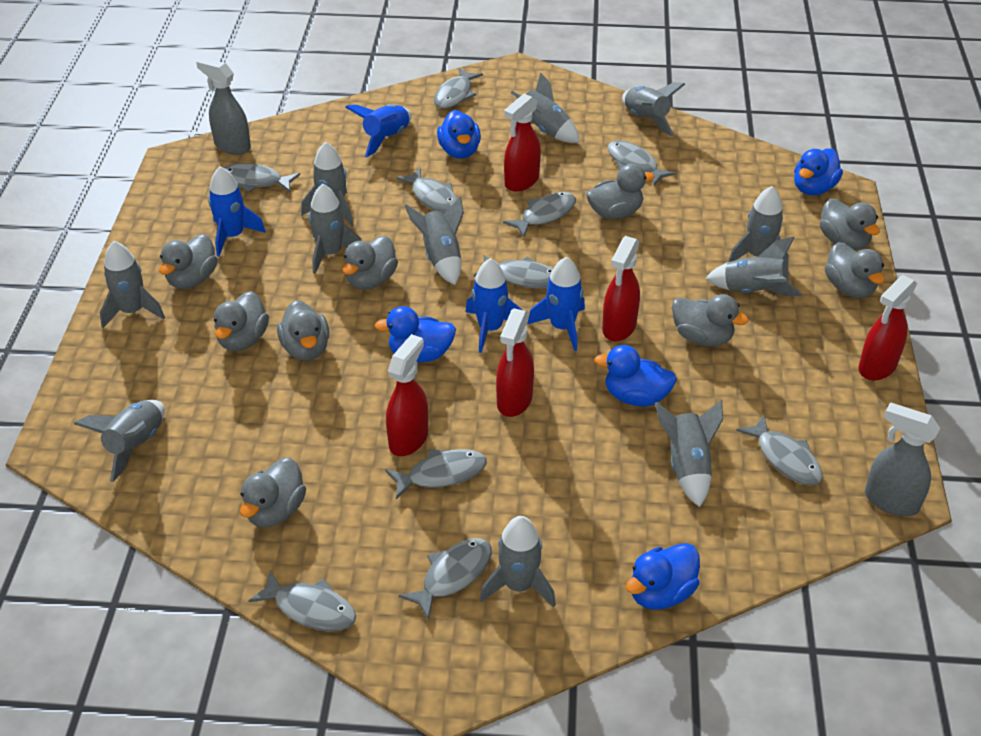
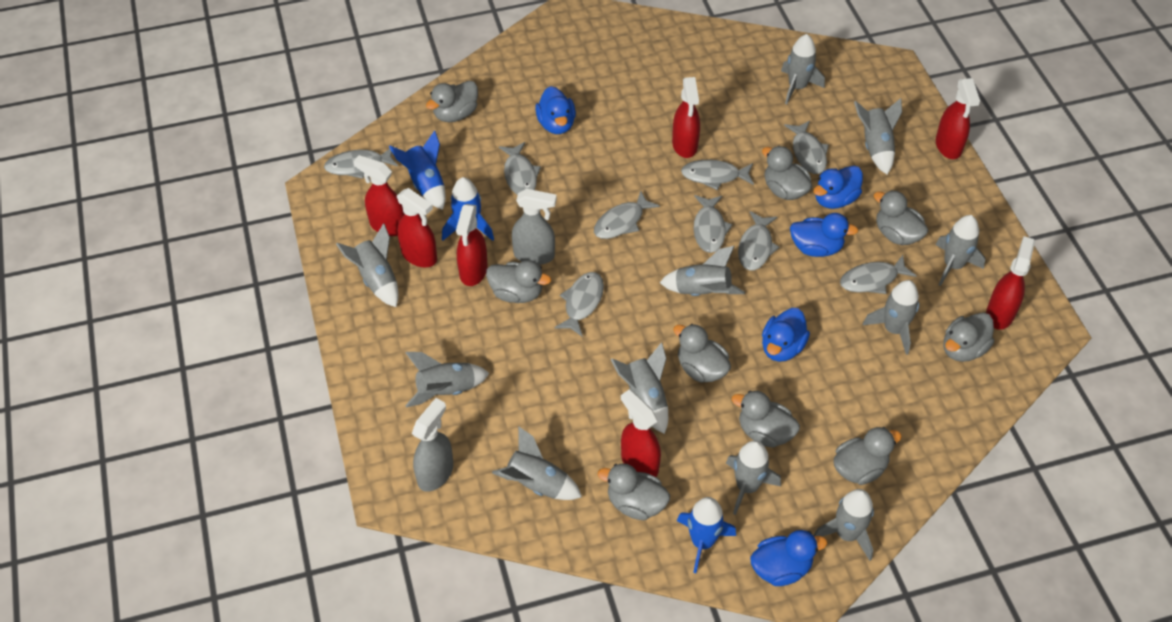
blue rocket: [208,167,266,257] [345,104,412,157] [466,258,522,353] [527,257,585,351] = 4 -> [389,130,446,210] [442,177,494,241] [677,497,736,573] = 3
grey fish: [224,163,300,192] [248,570,356,631] [386,449,487,499] [396,167,457,213] [399,538,492,620] [434,68,483,109] [474,255,553,288] [503,192,576,238] [608,140,676,186] [736,415,823,485] = 10 -> [324,146,398,179] [499,142,541,195] [554,272,604,337] [594,190,660,239] [681,160,754,190] [694,195,733,253] [738,211,779,270] [784,120,829,174] [840,255,916,294] = 9
red spray bottle: [386,334,428,456] [496,308,534,417] [504,93,541,192] [602,236,640,341] [858,275,917,380] = 5 -> [353,155,404,236] [397,188,437,267] [456,204,488,286] [621,389,661,477] [672,77,700,158] [936,78,980,159] [986,236,1035,330] = 7

